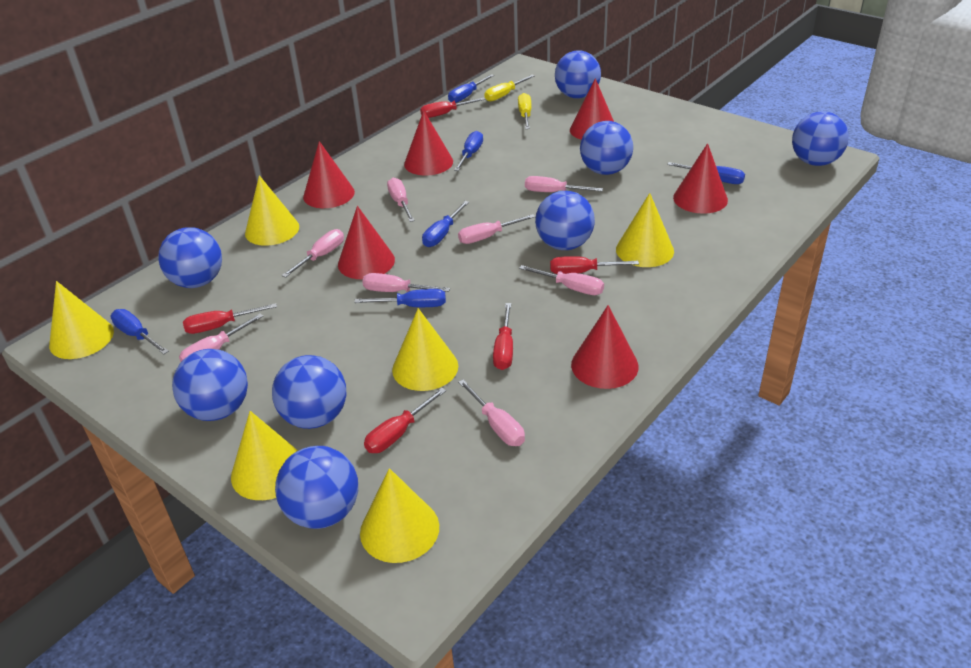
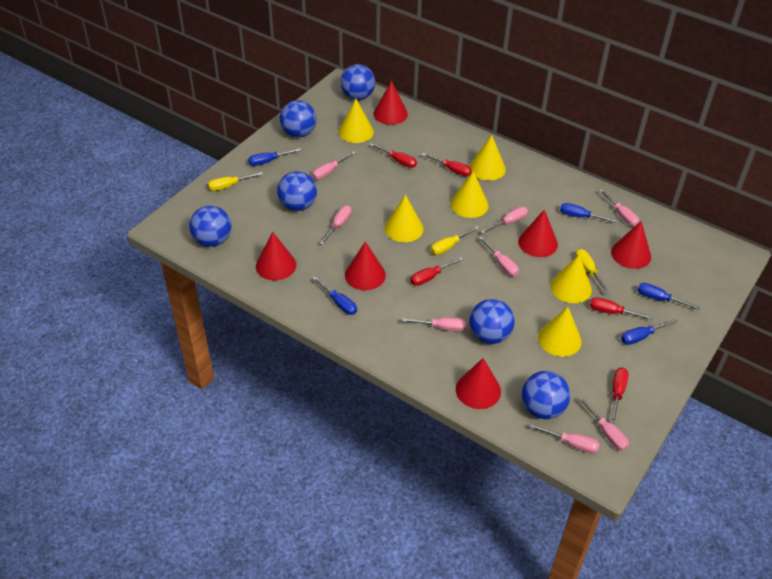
blue ball: [158,227,222,288] [172,349,248,421] [272,355,346,429] [275,446,358,529] [535,191,595,250] [555,50,601,99] [580,121,633,175] [792,111,849,166] = 8 -> [190,206,231,247] [277,171,317,211] [280,100,316,138] [340,64,375,100] [469,299,515,344] [522,371,571,419] = 6
blue screwdriver: [111,309,169,354] [354,289,446,307] [422,201,469,247] [448,74,494,103] [454,131,483,171] [667,162,745,184] = 6 -> [248,148,301,166] [312,277,357,315] [560,203,618,223] [621,319,678,345] [637,283,700,310] = 5
yellow screwdriver: [485,75,535,102] [518,93,531,129] = 2 -> [208,172,263,191] [431,226,479,255] [575,249,610,293] = 3

